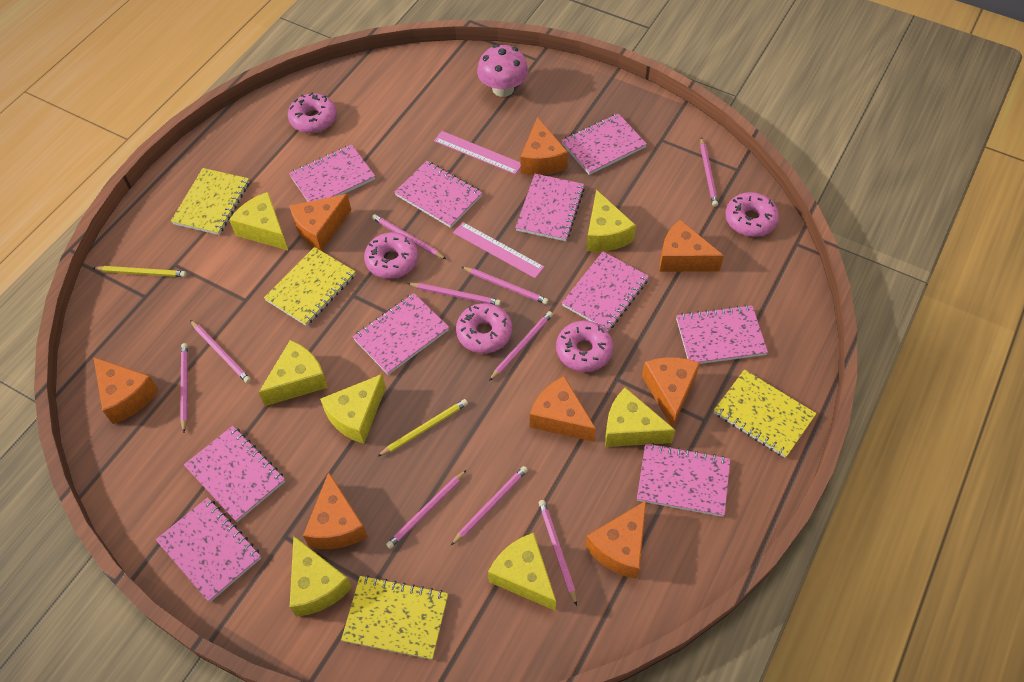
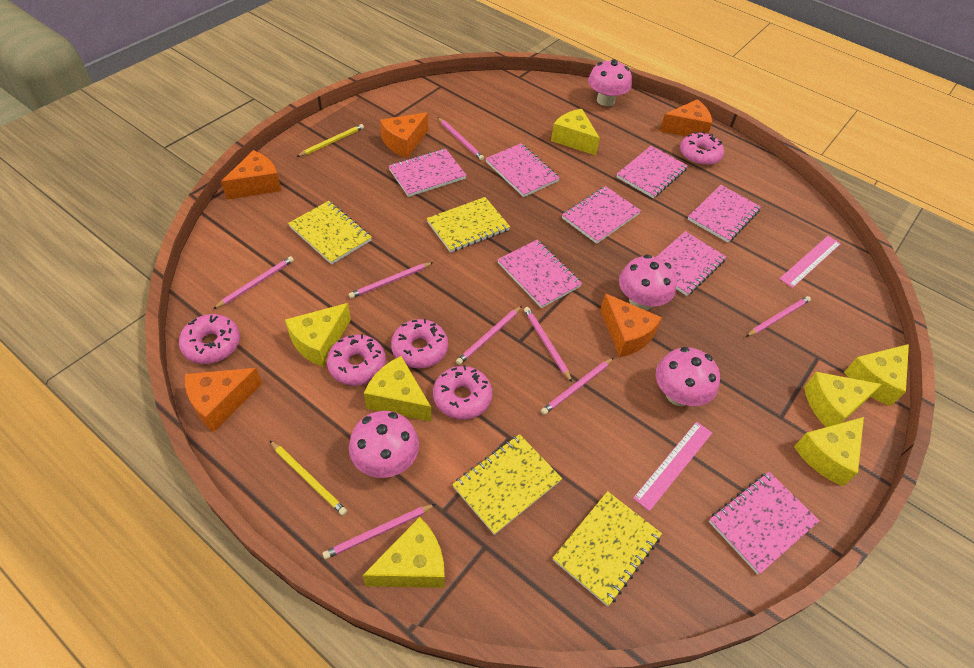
orange cheese: [93,357,158,424] [290,194,351,251] [303,472,368,549] [521,117,568,175] [530,376,596,442] [585,501,646,579] [642,357,700,427] [660,220,724,272] = 8 -> [185,368,262,432] [221,150,281,200] [380,112,428,158] [600,293,662,357] [660,99,712,136] = 5
pink mushroom: [477,44,528,97] = 1 -> [349,411,419,478] [588,59,632,106] [619,255,677,311] [656,347,720,406] = 4
pink notebook: [156,497,261,602] [184,426,285,522] [289,144,375,202] [353,293,449,375] [395,161,482,228] [515,174,585,241] [561,113,647,175] [562,252,649,331] [637,443,730,517] [676,305,768,364] = 10 -> [389,148,467,197] [486,143,560,197] [497,240,582,308] [562,186,641,244] [616,146,688,198] [656,231,726,296] [687,185,761,243] [709,472,819,574] = 8
pink pencil: [180,343,188,433] [190,320,251,383] [372,214,446,259] [386,470,467,549] [407,283,501,306] [451,466,528,545] [462,267,548,304] [489,311,553,381] [539,500,577,606] [700,137,718,207] = 10 -> [213,256,294,309] [323,504,436,559] [349,262,433,298] [438,118,484,160] [456,306,522,365] [524,307,572,382] [541,358,614,415] [746,296,811,337] = 8

